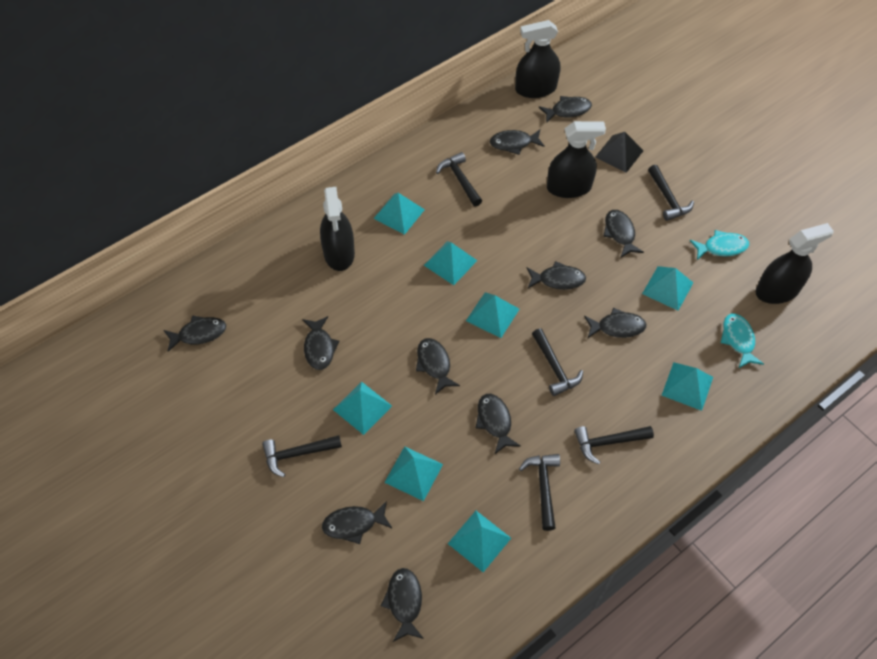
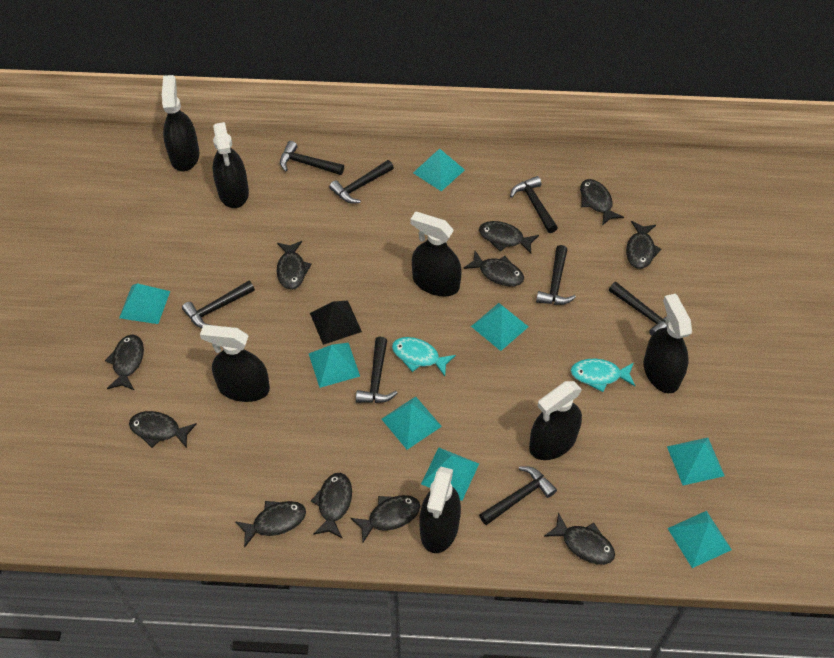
black hammer: [262,435,342,477] [436,152,482,207] [519,454,560,531] [532,328,583,396] [574,426,654,464] [648,165,694,221] = 6 -> [182,281,255,328] [280,141,344,175] [329,160,394,204] [356,337,397,403] [479,466,557,525] [510,176,558,233] [536,245,576,305] [609,282,667,336] = 8
black spray bottle: [320,187,355,271] [515,20,560,98] [547,121,606,198] [756,223,834,304] = 4 -> [162,75,199,171] [200,325,270,402] [213,122,249,208] [410,211,462,296] [419,467,461,553] [529,381,582,460] [644,294,692,393] = 7

